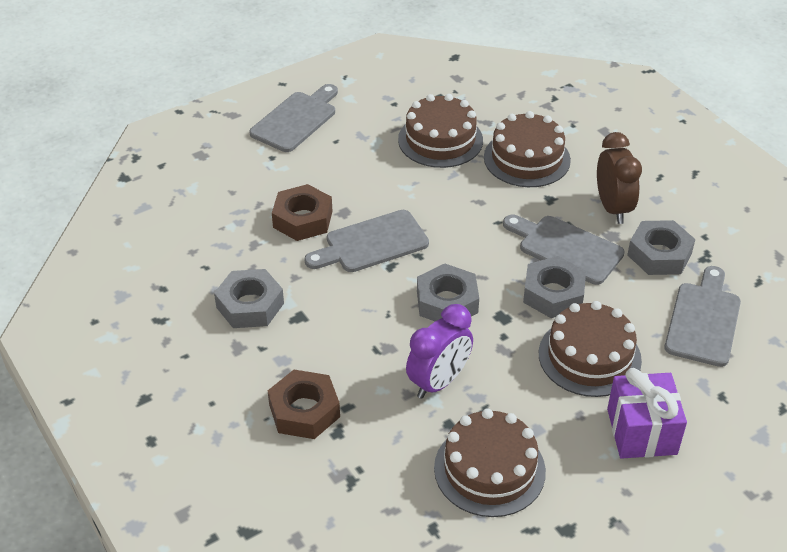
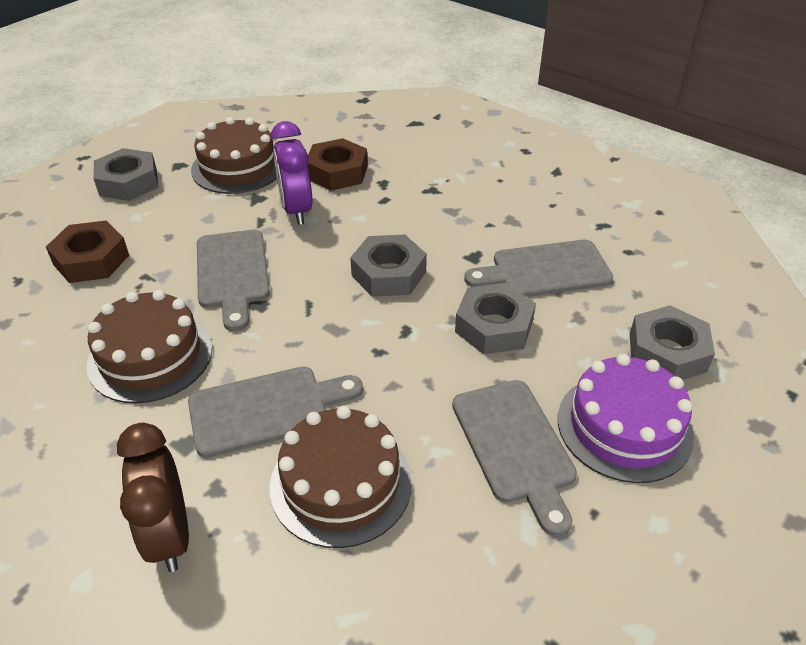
brown cake: [398,94,483,168] [434,408,546,517] [484,111,571,187] [539,301,642,397] = 4 -> [87,290,212,403] [191,117,277,194] [270,405,412,548] = 3
purple cake: none = 0 -> [558,354,694,483] = 1
purple gift: [607,368,687,459] = 1 -> none = 0

